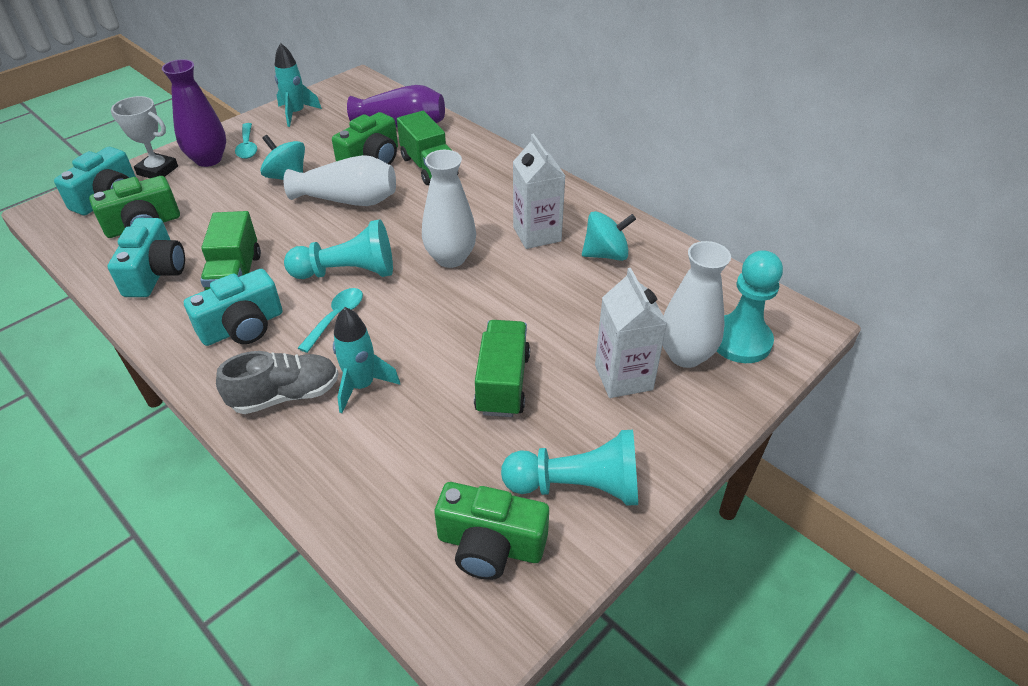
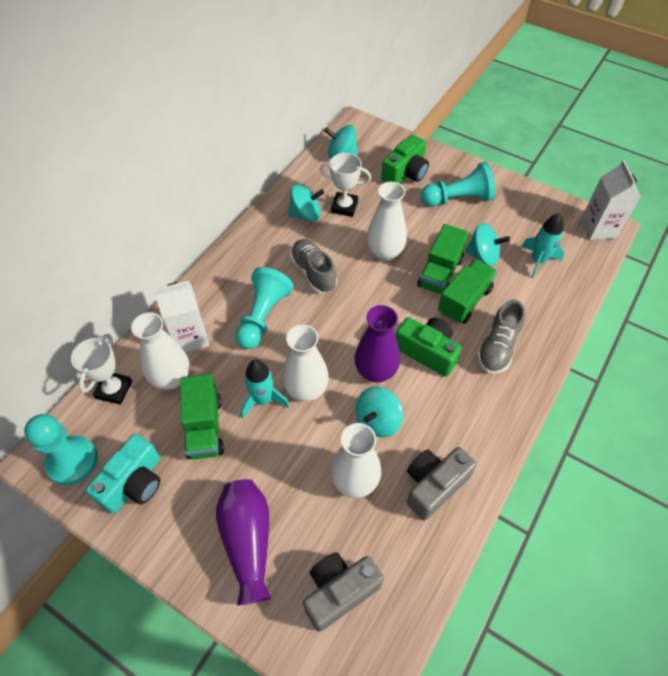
green camera: [89,176,180,238] [332,112,398,165] [434,482,549,580] = 3 -> [381,135,429,184] [396,317,462,377] = 2
grey camera: none = 0 -> [303,552,384,632] [407,447,477,520] = 2
grey shoe: [216,351,338,414] = 1 -> [290,239,337,293] [477,299,525,374] = 2
turquoise camera: [54,147,136,215] [108,218,185,297] [184,269,282,346] = 3 -> [86,434,160,514] = 1
turquoise spinning top: [260,135,305,180] [582,211,636,261] = 2 -> [288,184,324,222] [324,125,358,158] [356,387,403,438] [465,223,510,266] = 4
turquoise spoon: [235,123,257,159] [298,288,363,353] = 2 -> none = 0
white trophy: [111,96,178,178] = 1 -> [71,334,132,405] [320,153,371,217] = 2
white vase: [284,155,396,206] [422,150,476,268] [663,241,731,368] = 3 -> [131,312,190,390] [282,325,329,402] [330,423,381,498] [367,182,407,261] = 4

